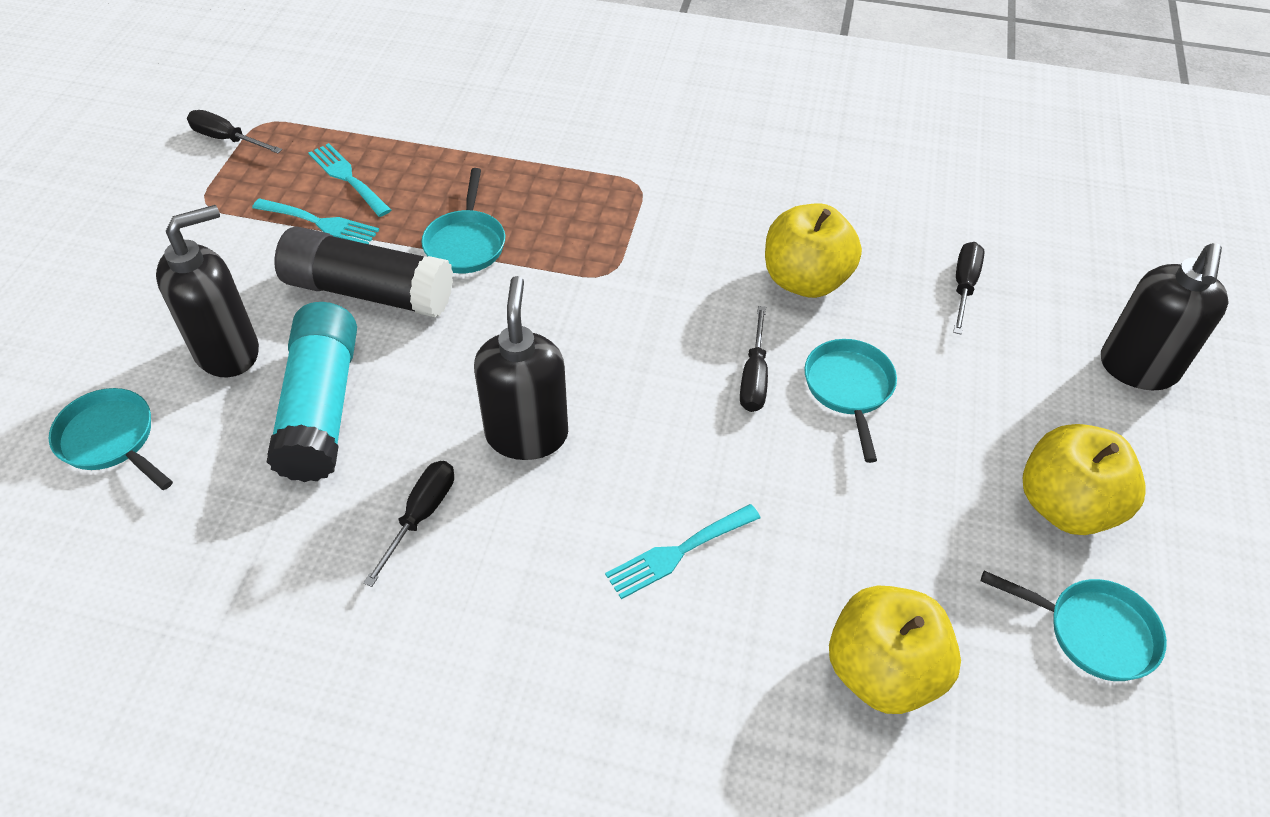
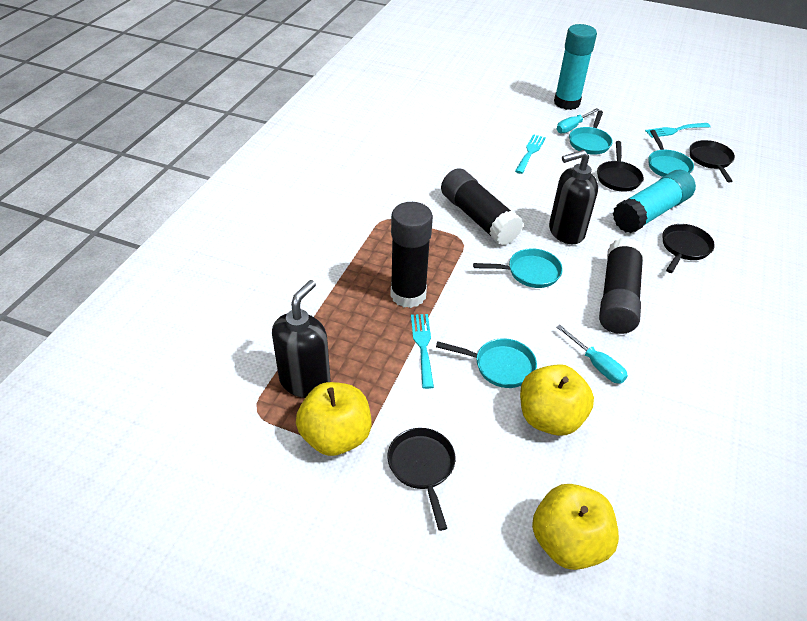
black glue stick: [274,227,453,317] = 1 -> [391,202,433,308] [441,168,523,245] [599,238,644,334] = 3
black pan: none = 0 -> [387,428,455,531] [597,141,643,192] [663,224,715,273] [690,140,735,182] = 4
black screwdriver: [187,110,282,154] [364,461,454,587] [740,306,768,412] [953,242,985,334] = 4 -> none = 0
black soap dispenser: [156,205,259,377] [474,276,568,460] [1101,243,1229,390] = 3 -> [272,280,331,398] [549,150,598,244] = 2
turquoise glue stick: [267,302,357,482] = 1 -> [554,24,597,110] [613,170,696,233] = 2
turquoise screwdriver: none = 0 -> [556,325,628,384] [557,108,599,133] = 2

